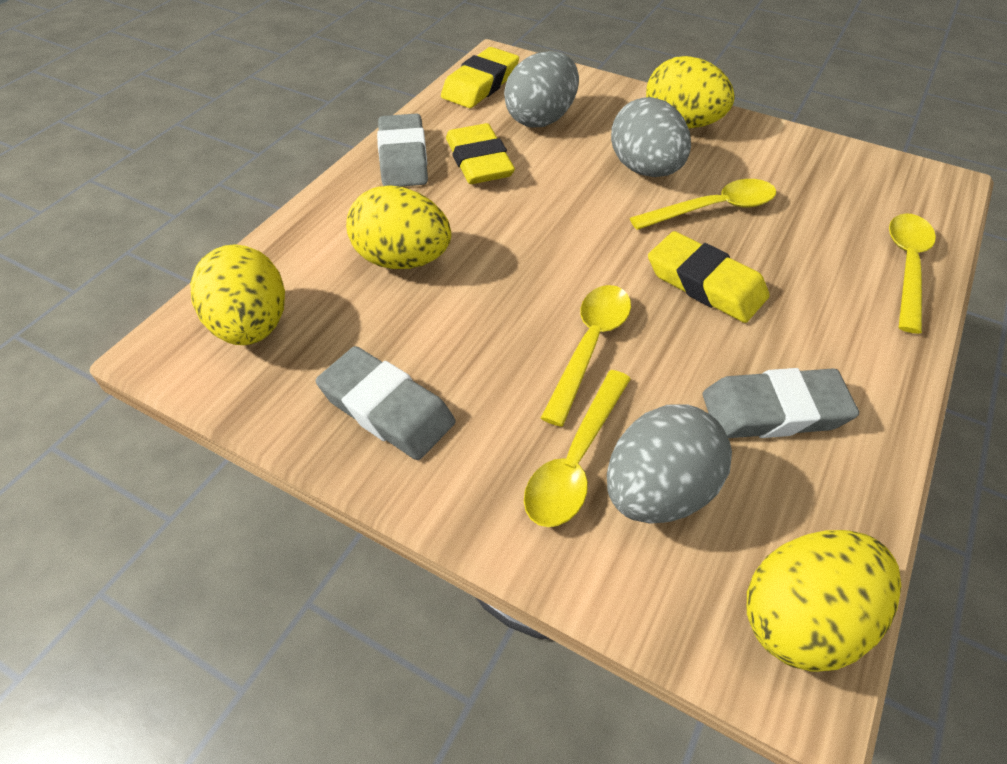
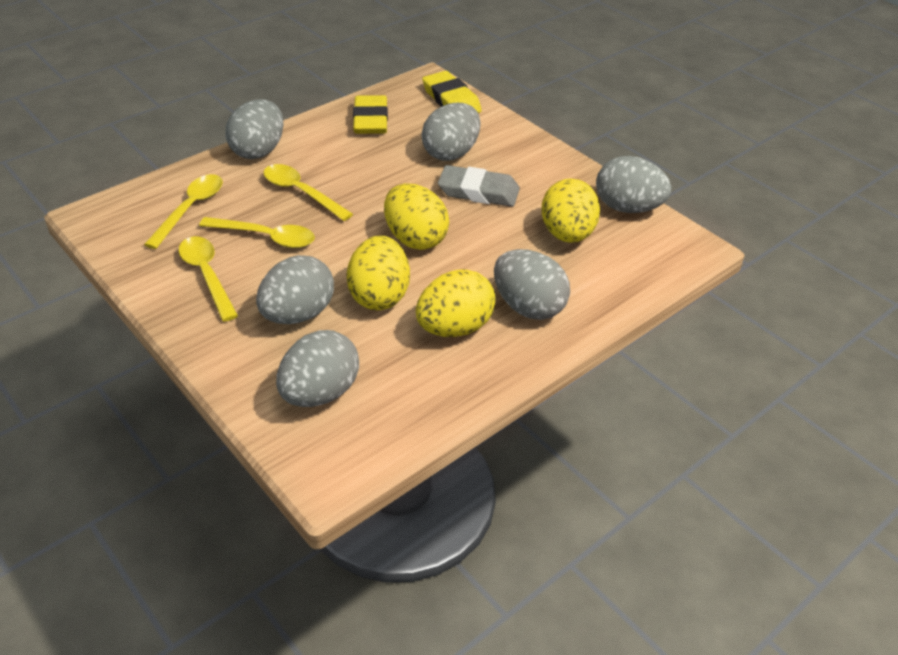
grey egg: [504,51,579,128] [607,404,732,524] [611,97,691,177] = 3 -> [225,99,284,159] [256,255,334,324] [276,330,359,407] [421,103,480,161] [494,249,570,320] [596,156,671,213] = 6
grey eraser: [316,346,456,460] [377,114,428,187] [703,368,859,438] = 3 -> [438,165,520,207] = 1
yellow eraser: [441,47,519,108] [446,123,515,184] [648,231,770,323] = 3 -> [353,95,388,134] [422,71,482,113] = 2

